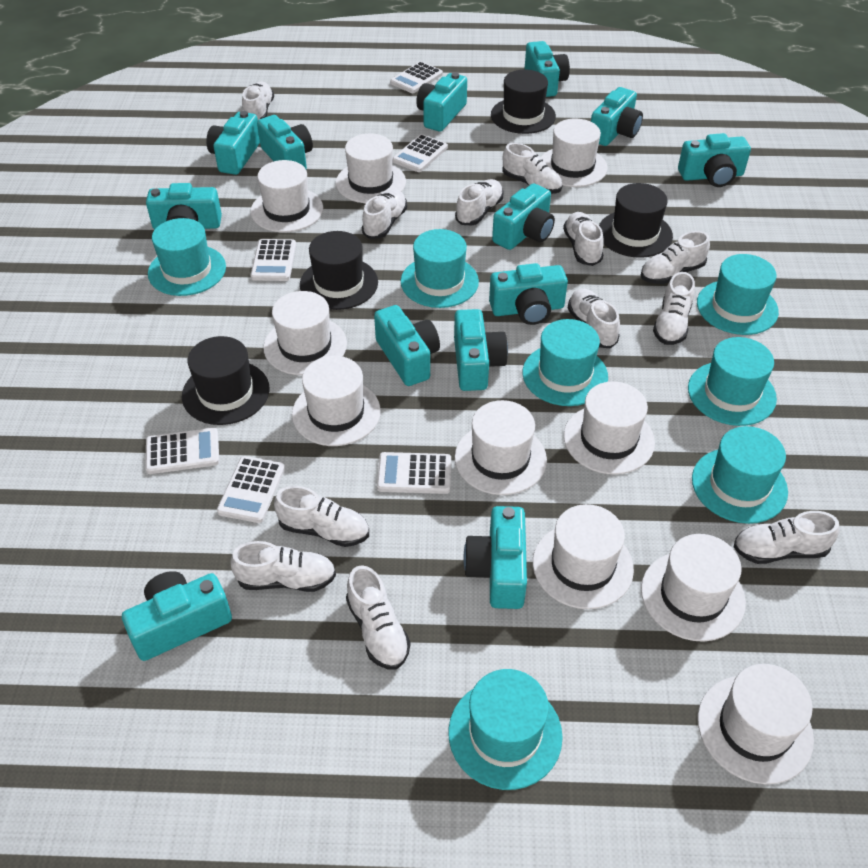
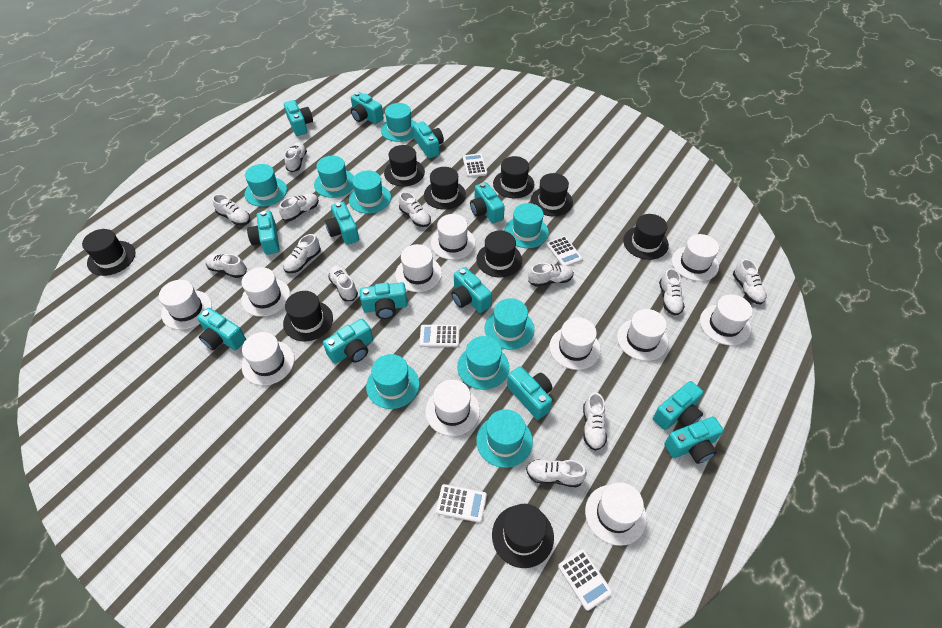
black hat: [182,336,270,425] [300,231,378,310] [491,70,556,134] [599,183,673,258] = 4 -> [82,229,135,276] [283,291,333,341] [384,145,425,186] [424,167,466,210] [476,231,522,278] [492,504,554,568] [493,156,534,198] [531,173,573,216] [623,214,669,260] = 9
turquoise hat: [148,218,226,296] [401,229,479,308] [448,669,563,790] [522,319,608,406] [688,337,777,426] [692,426,788,524] [697,254,779,335] = 7 -> [244,164,287,207] [314,156,354,198] [349,170,391,214] [366,354,419,409] [381,103,416,142] [457,336,509,390] [476,409,533,468] [485,298,534,350] [505,203,549,248] = 9
white calculator: [145,428,219,474] [217,456,285,523] [251,239,296,281] [377,452,451,494] [390,61,443,93] [393,134,448,172] = 6 -> [419,325,459,347] [436,484,487,523] [463,153,487,177] [546,236,583,266] [558,549,613,611] = 5
white hat: [250,160,323,232] [263,291,347,375] [292,356,381,446] [336,134,406,203] [455,400,547,495] [533,504,634,609] [541,119,608,187] [564,381,655,475] [641,534,746,642] [698,664,814,784] = 10 -> [159,280,212,330] [241,267,290,317] [242,332,295,385] [395,244,442,292] [425,380,480,436] [431,214,476,260] [549,317,601,370] [585,482,647,546] [617,309,668,361] [672,234,719,281] [700,294,753,345] = 11

